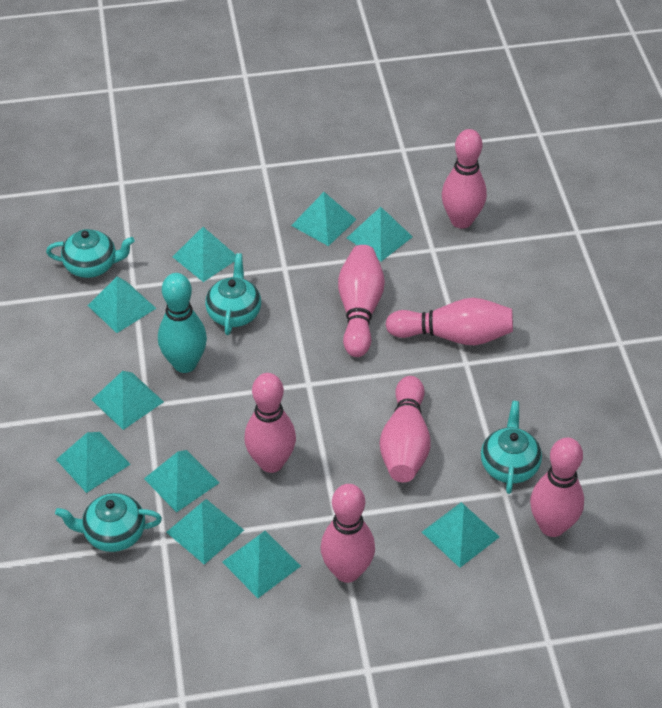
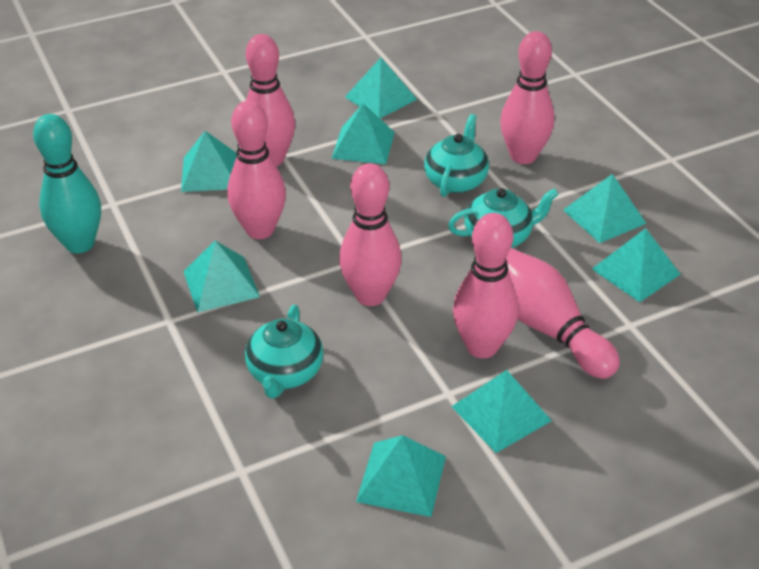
pink bowling pin: [244,373,296,473] [321,484,375,583] [338,245,385,357] [380,376,431,482] [385,298,513,345] [442,129,487,229] [530,437,584,537] = 7 -> [227,101,286,239] [246,34,295,166] [339,163,402,306] [453,213,519,358] [500,31,554,164] [506,248,620,379] = 6
turquoise pyramid: [56,432,131,493] [88,277,156,333] [92,371,164,430] [144,450,219,513] [166,499,244,565] [173,227,236,282] [222,531,301,598] [291,192,357,246] [347,207,413,262] [422,502,500,568] = 10 -> [181,131,237,192] [183,241,260,313] [331,104,395,164] [345,58,417,118] [356,435,446,517] [451,370,552,453] [563,174,647,243] [592,228,681,302] = 8
turquoise teapot: [46,229,135,278] [55,493,162,552] [205,253,261,335] [481,401,542,494] = 4 -> [245,305,323,399] [424,114,489,197] [448,188,559,248] = 3

